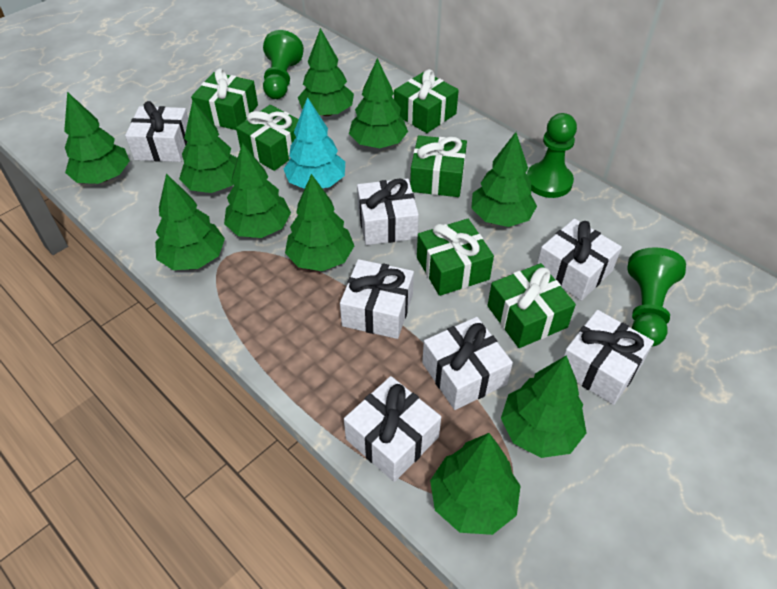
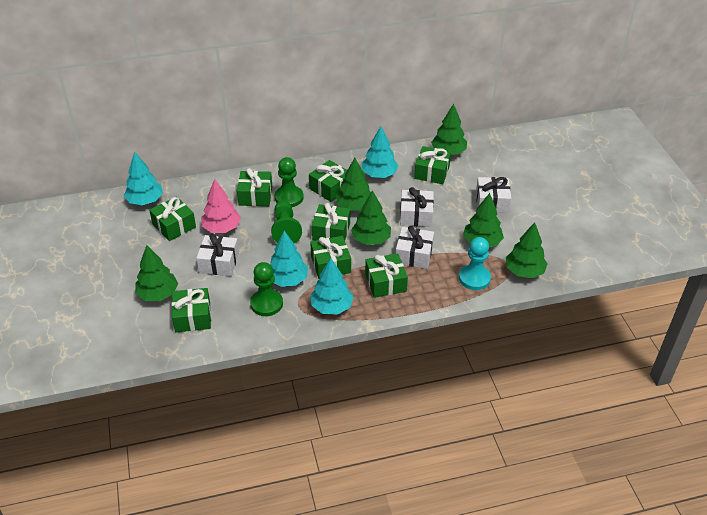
green gift: [191,68,258,130] [236,105,299,171] [394,69,459,133] [410,135,467,197] [417,219,494,296] [488,263,576,348] = 6 -> [149,196,196,241] [172,288,211,332] [237,168,272,206] [309,160,347,202] [310,236,351,279] [312,203,350,241] [365,253,408,298] [414,146,451,184] = 8
green tree: [64,92,130,184] [155,174,225,270] [179,101,237,193] [224,143,291,238] [285,174,354,271] [298,28,354,116] [349,58,408,148] [430,433,521,535] [471,132,537,227] [501,355,586,458] = 10 -> [135,245,178,301] [335,158,371,211] [351,190,391,245] [431,104,467,155] [463,193,504,247] [506,222,548,278] = 6
pink tree: none = 0 -> [201,179,241,233] = 1
turquoise pawn: none = 0 -> [459,237,491,290] = 1
turquoise tree: [284,97,345,189] = 1 -> [124,152,163,205] [270,231,308,287] [310,258,354,315] [362,126,399,178] = 4
white gift: [125,101,189,162] [340,259,414,339] [344,376,441,482] [357,178,419,245] [422,317,513,410] [537,219,622,301] [563,310,654,405] = 7 -> [196,233,239,276] [396,226,434,269] [400,187,434,227] [476,177,511,213] = 4

